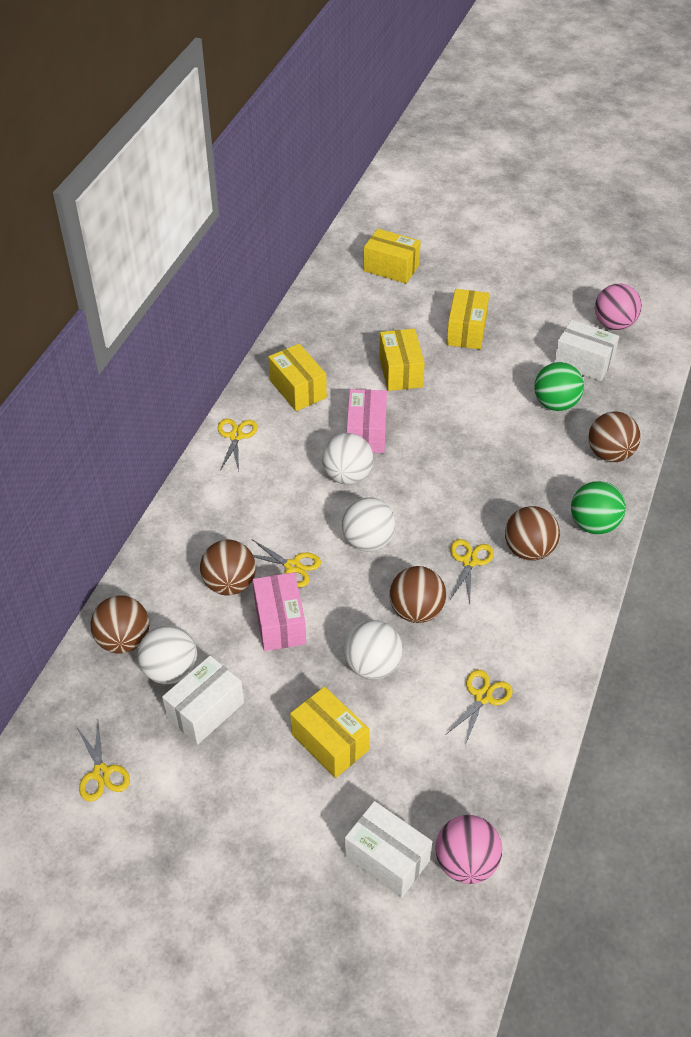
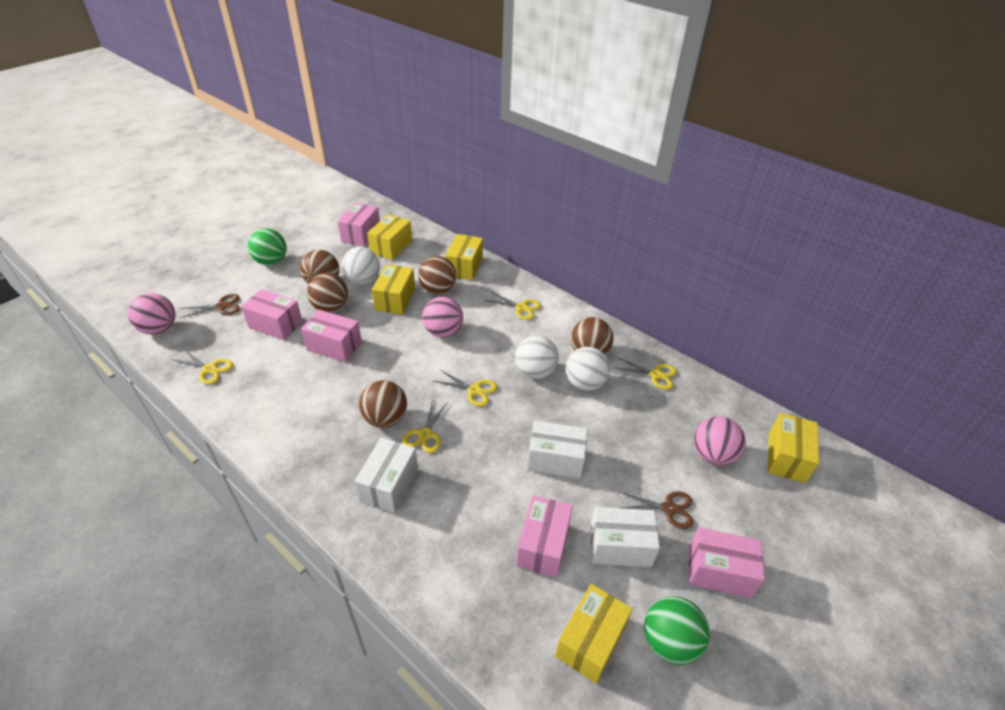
brown scissors: none = 0 -> [180,294,240,318] [620,491,693,529] = 2
pink ball: [435,815,502,884] [595,284,642,330] = 2 -> [128,293,175,334] [422,297,463,338] [694,416,746,466] = 3
pink box: [253,572,306,651] [347,389,387,453] = 2 -> [241,289,303,340] [301,310,362,362] [337,203,380,247] [516,495,573,577] [689,528,765,598] = 5
white ball: [138,625,197,684] [322,433,373,484] [342,497,396,551] [344,620,403,679] = 4 -> [342,247,380,285] [515,335,559,379] [565,347,610,391] = 3

